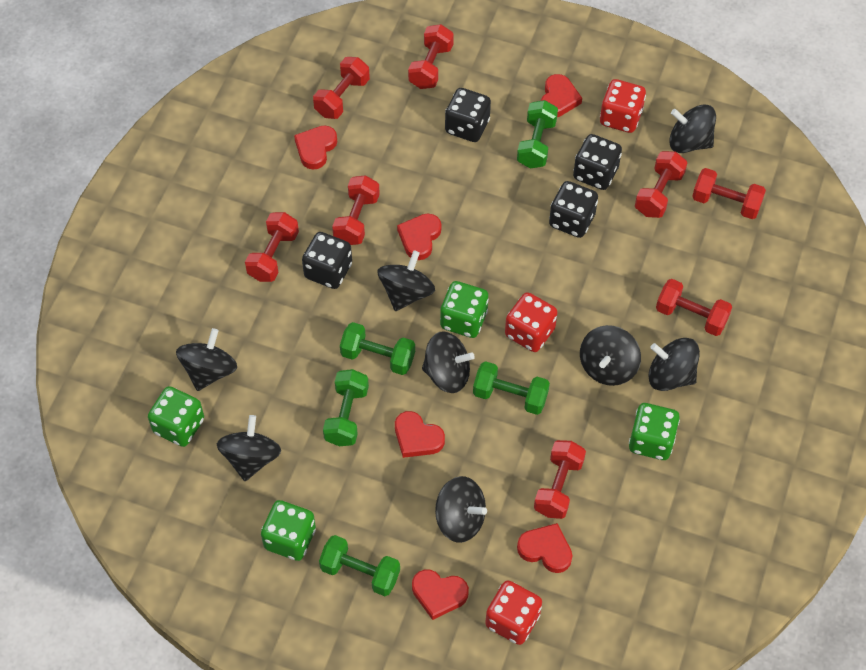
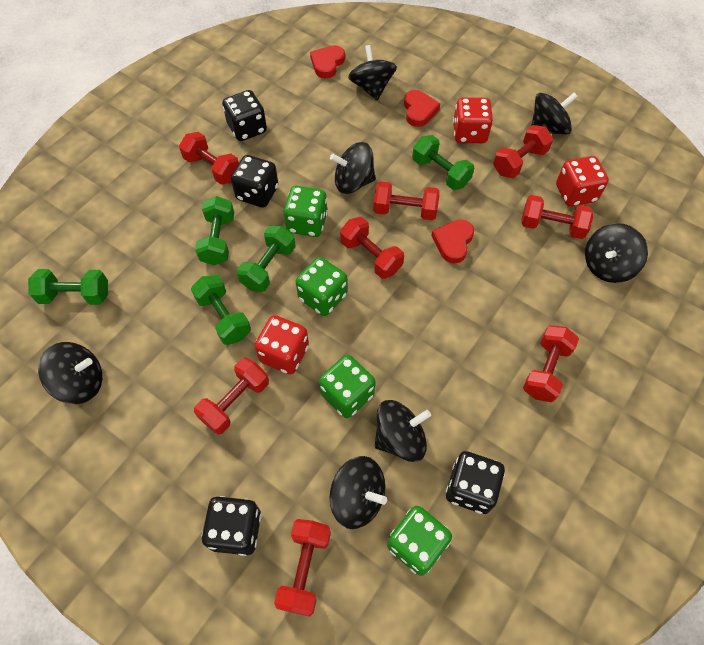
black spinning top: [176,328,237,391] [217,415,281,481] [378,250,435,311] [422,331,475,393] [435,476,487,543] [580,325,641,386] [648,338,700,391] [669,105,716,153] = 8 -> [38,342,102,404] [330,142,376,194] [330,456,387,529] [348,45,397,100] [375,400,431,462] [531,92,578,135] [585,223,648,283] = 7
red heart: [294,125,337,170] [395,411,445,458] [397,214,441,260] [412,570,469,620] [517,523,573,573] [541,74,582,117] = 6 -> [310,45,345,78] [404,90,440,127] [431,219,474,264] = 3

